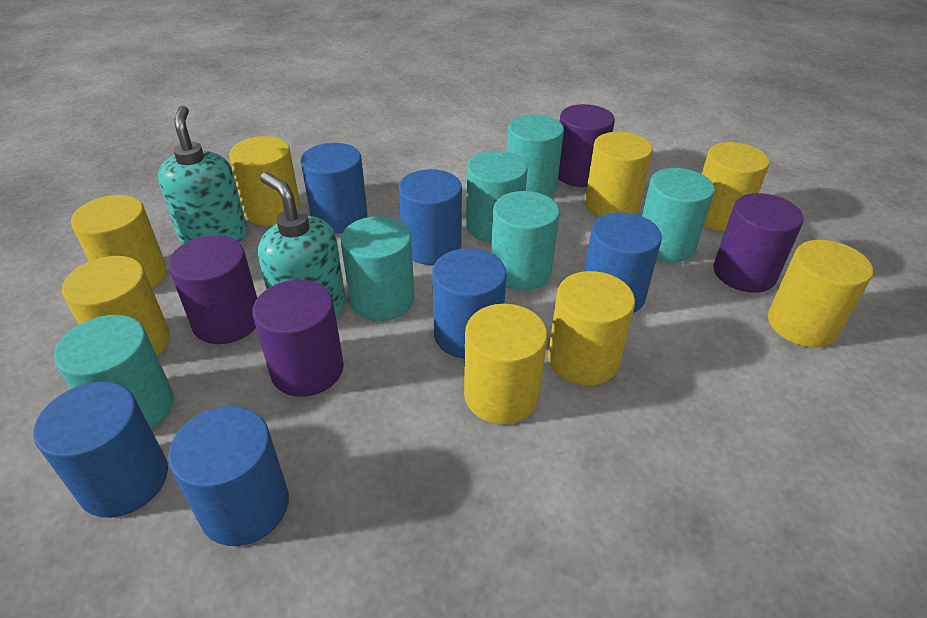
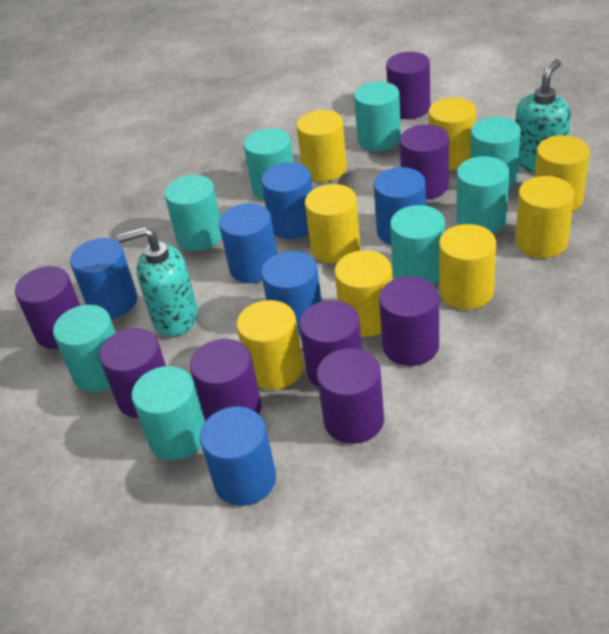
purple cylinder: [168,235,257,344] [252,280,344,397] [558,104,615,187] [713,193,804,293] = 4 -> [15,266,80,349] [99,328,166,418] [190,339,261,420] [299,300,362,387] [317,348,384,444] [379,276,439,366] [386,52,430,119] [400,125,449,200] = 8
turquoise cylinder: [54,315,174,429] [341,216,415,321] [466,151,528,242] [491,191,560,290] [507,115,564,196] [642,168,715,262] = 6 -> [53,305,116,392] [132,366,205,460] [164,175,222,251] [244,128,294,200] [354,82,401,152] [390,205,445,285] [456,156,510,234] [470,117,521,188] = 8

